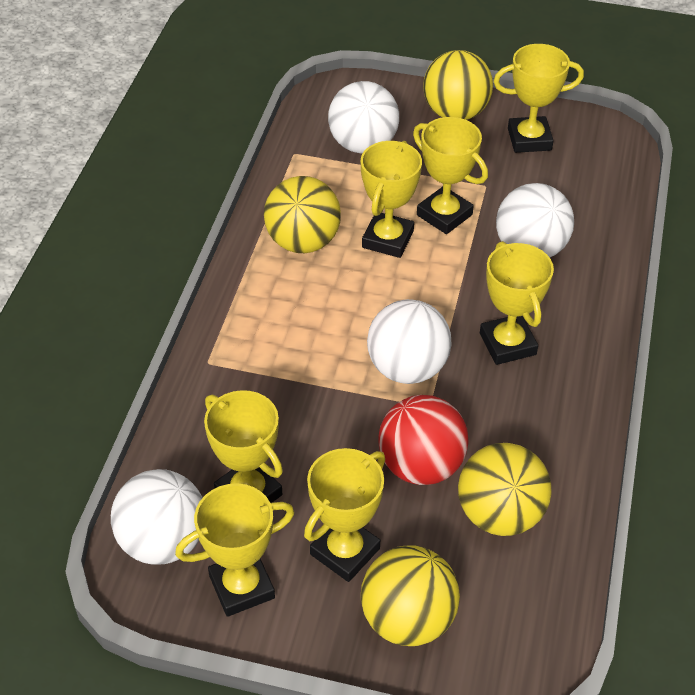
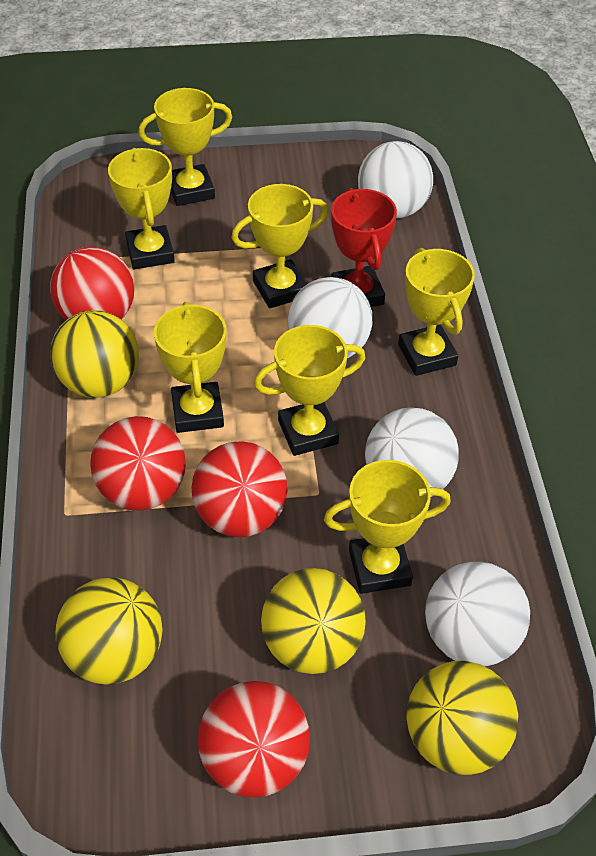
red ball: [378,395,469,485] = 1 -> [50,247,134,320] [90,416,186,511] [191,441,287,537] [198,681,310,798] = 4
red trophy: none = 0 -> [331,188,397,307] = 1

